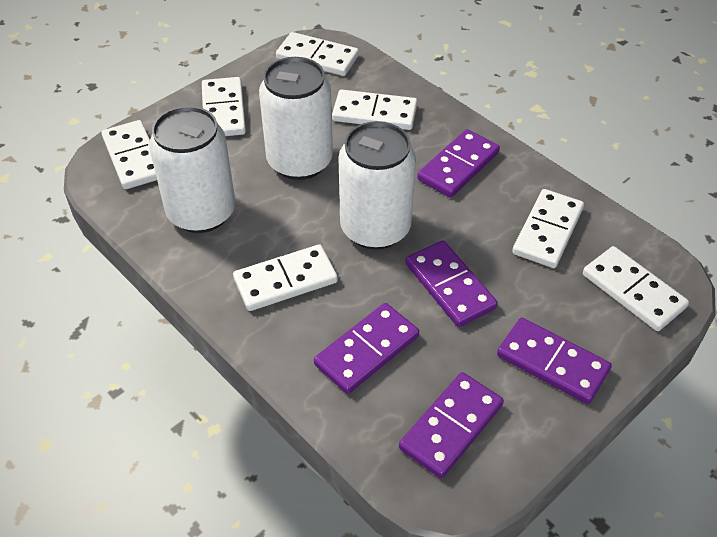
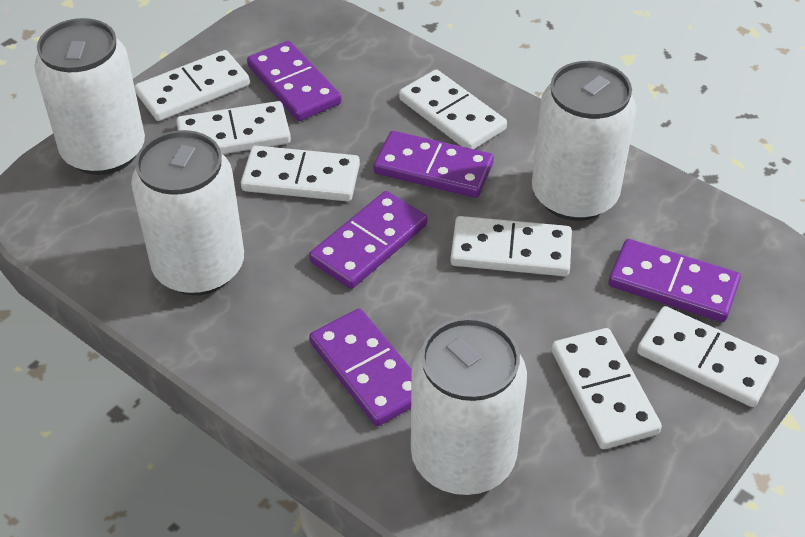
white can: [149,106,235,233] [259,57,333,180] [338,121,416,250] = 3 -> [34,18,145,175] [131,130,244,295] [411,317,527,495] [532,61,636,221] = 4

